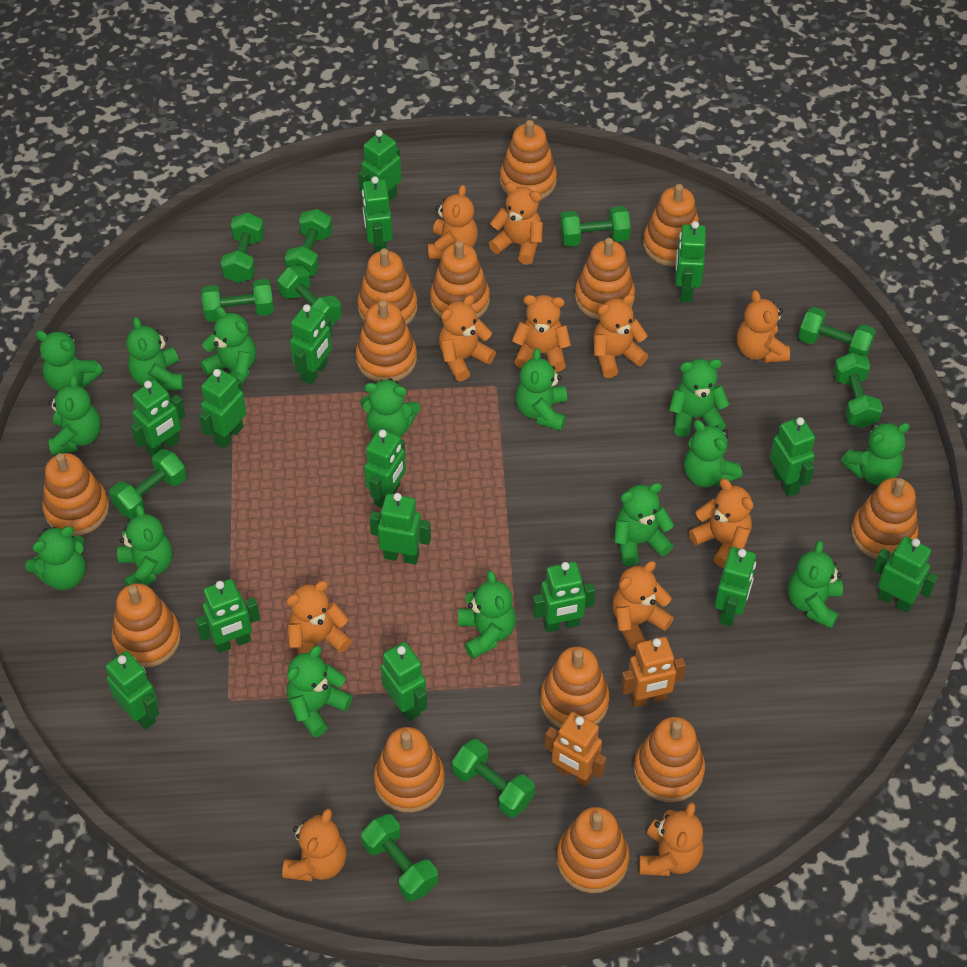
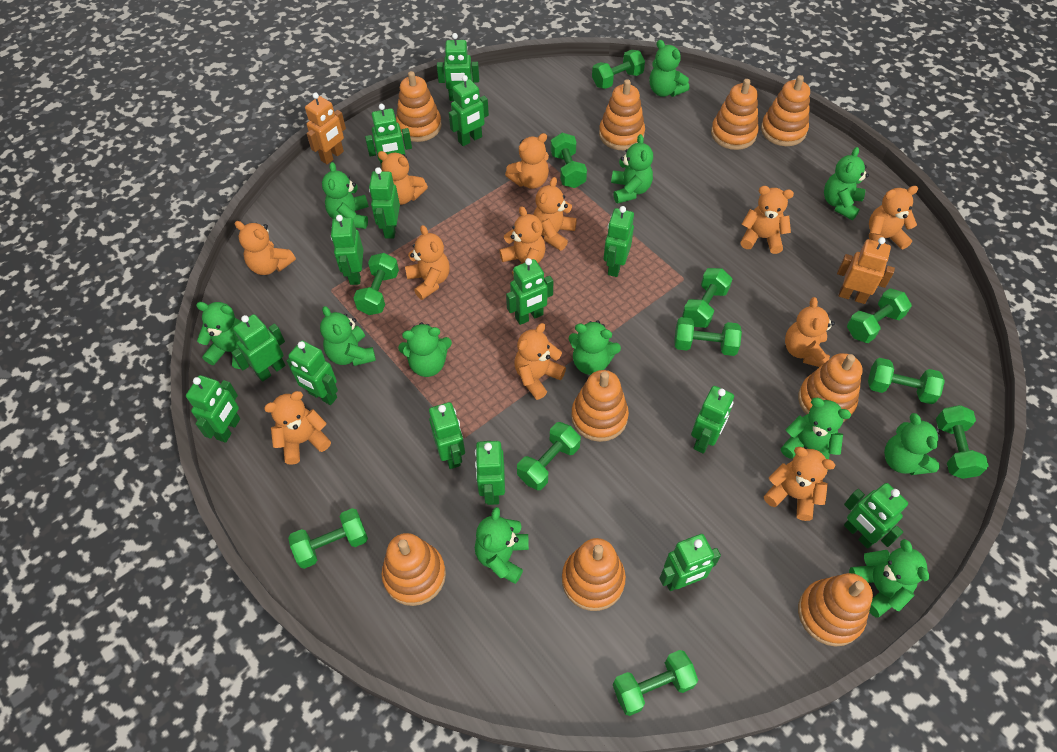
green dumbbell: [109,449,187,519] [201,279,274,322] [221,212,264,283] [278,265,341,327] [285,209,333,276] [361,814,438,901] [452,739,535,818] [560,206,631,247] [798,307,876,357] [833,352,883,428] = 10 -> [288,508,368,569] [353,253,399,315] [517,422,581,490] [551,133,587,188] [592,50,645,89] [613,650,698,716] [674,317,742,356] [682,268,732,328] [847,288,912,343] [868,358,945,404] [936,405,988,479] = 11
green teddy bear: [25,526,86,590] [36,330,103,391] [48,375,101,455] [117,505,173,586] [126,317,184,390] [200,306,256,384] [287,646,353,737] [360,378,420,437] [458,570,516,659] [516,348,567,431] [614,483,674,566] [669,359,730,437] [684,420,742,487] [788,541,843,628] [841,422,910,485] = 15 -> [196,302,241,369] [320,306,376,366] [322,162,369,229] [398,322,452,377] [475,507,529,584] [569,321,621,375] [611,134,653,204] [649,40,689,97] [781,398,851,459] [824,147,869,220] [849,539,929,618] [884,413,940,475] = 12
orange stacking toy: [42,453,109,536] [111,583,181,668] [356,300,417,382] [357,248,418,325] [374,727,445,813] [430,241,490,318] [500,120,557,200] [540,646,609,728] [556,807,630,893] [575,238,635,320] [634,717,705,802] [643,184,700,266] [851,478,919,560] = 13 -> [381,533,446,606] [396,71,442,142] [562,538,626,611] [571,370,629,442] [599,79,645,150] [711,79,758,150] [761,75,810,146] [798,353,862,422] [798,573,873,647] = 9
orange teddy bear: [282,808,346,881] [286,581,352,655] [428,185,478,259] [439,295,496,381] [489,182,543,265] [512,295,571,372] [593,294,648,378] [612,561,674,650] [639,802,703,876] [689,479,753,568] [737,290,790,363] = 11 -> [235,221,296,275] [264,391,331,465] [378,151,428,205] [405,225,450,300] [499,206,546,276] [505,133,549,189] [515,323,566,400] [533,177,577,251] [740,186,794,254] [764,447,836,521] [785,297,835,367] [869,186,918,249] = 12

